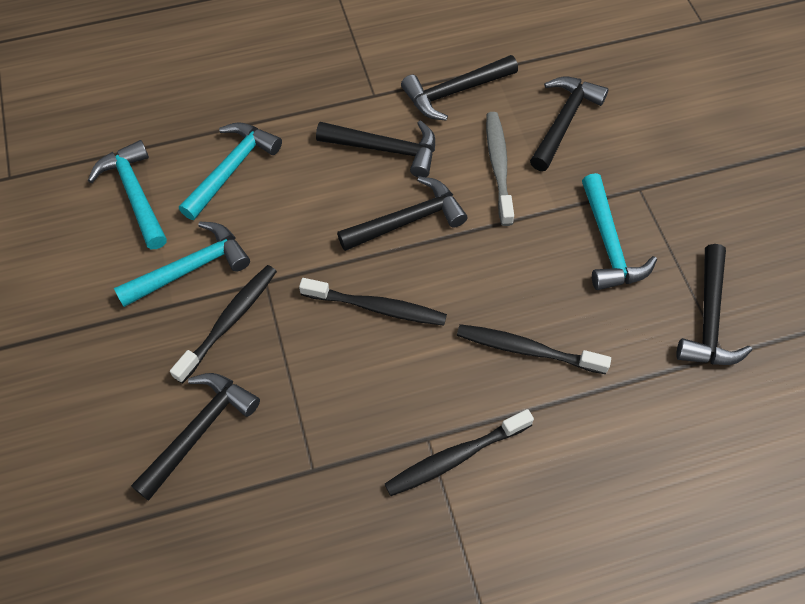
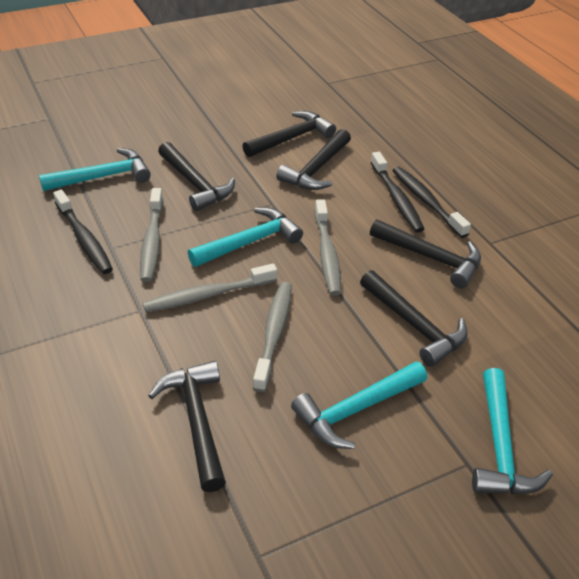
black toothbrush: [170,265,277,384] [299,278,447,326] [385,409,534,496] [457,324,611,374] = 4 -> [53,189,113,274] [370,152,424,233] [392,167,471,238] = 3
grey toothbrush: [486,112,514,226] = 1 -> [140,188,163,282] [143,264,277,312] [253,282,292,392] [315,199,341,295] = 4

